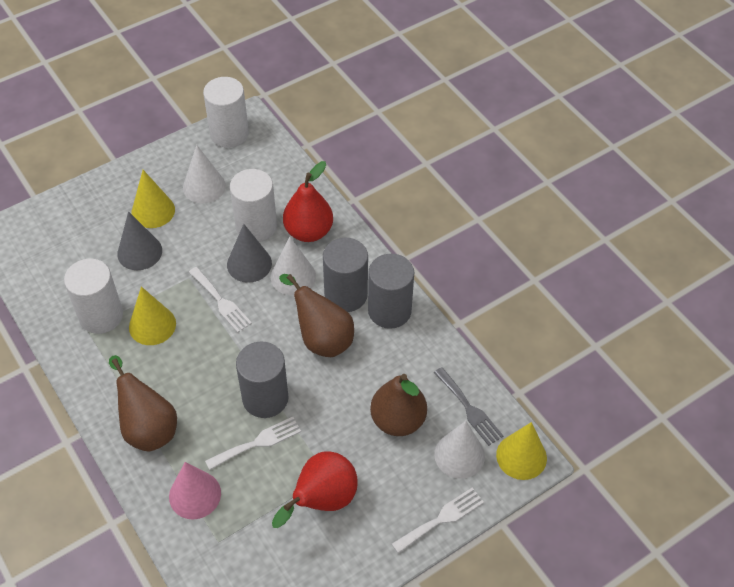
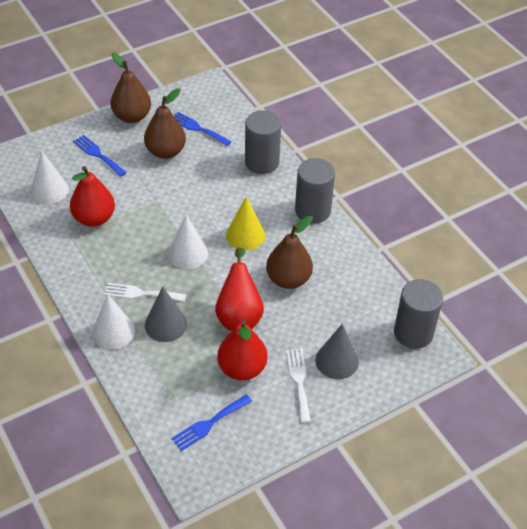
blue fork: none = 0 -> [73,135,127,177] [171,394,252,451] [174,112,231,146] = 3
grey fork: [434,367,503,446] = 1 -> none = 0
pink cone: [169,462,221,519] = 1 -> none = 0
red pear: [272,451,358,528] [283,161,333,242] = 2 -> [70,166,115,227] [215,248,264,331] [217,320,267,380] = 3
white cylinder: [64,259,123,334] [203,77,249,148] [230,169,277,242] = 3 -> none = 0
white fork: [189,267,252,333] [205,417,301,470] [392,488,484,554] = 3 -> [104,283,186,302] [286,349,311,423] = 2
yellow cone: [129,287,176,345] [131,170,175,228] [496,422,547,480] = 3 -> [226,196,265,250] = 1

